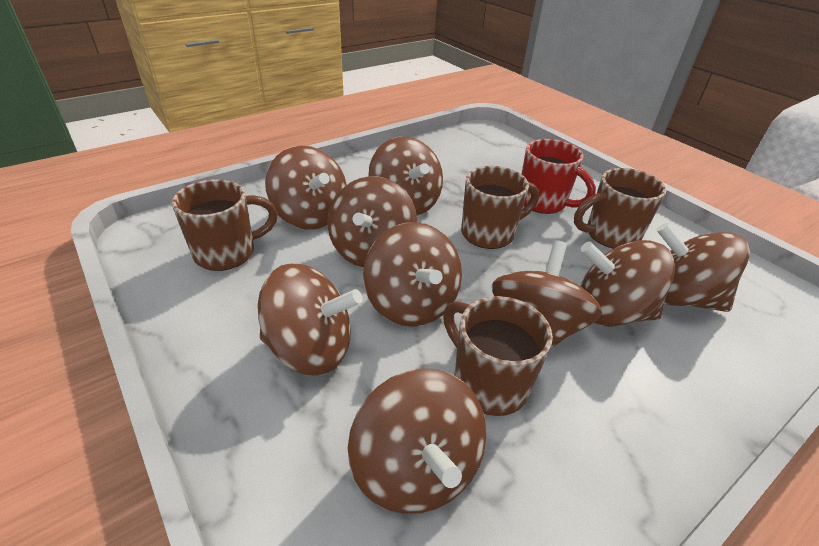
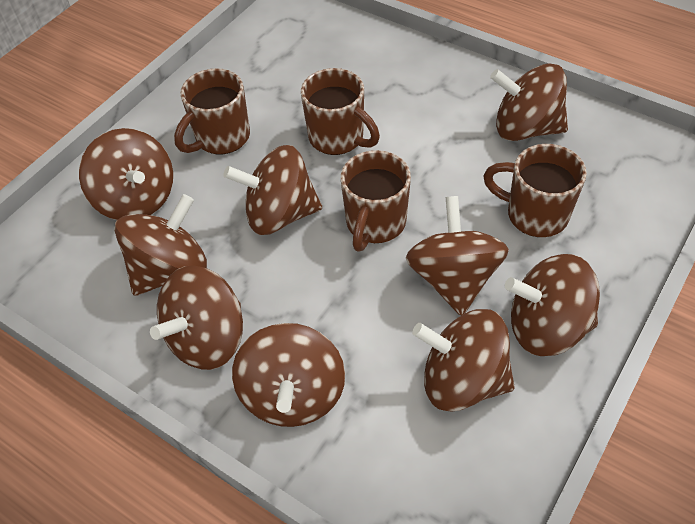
red mug: [522,139,596,214] = 1 -> none = 0

